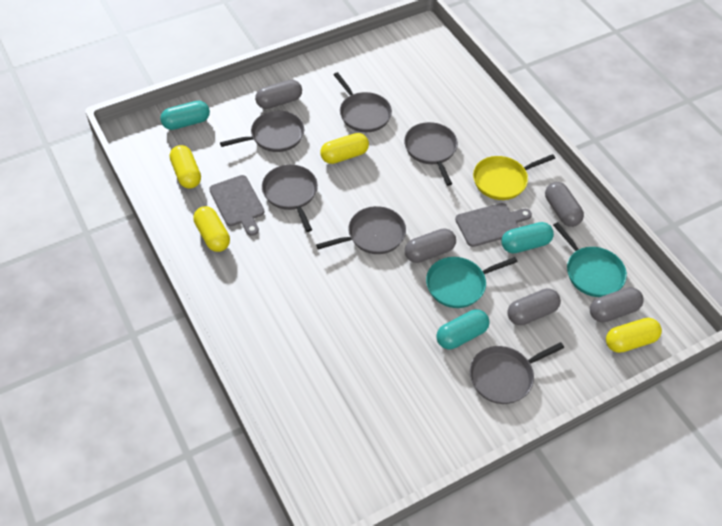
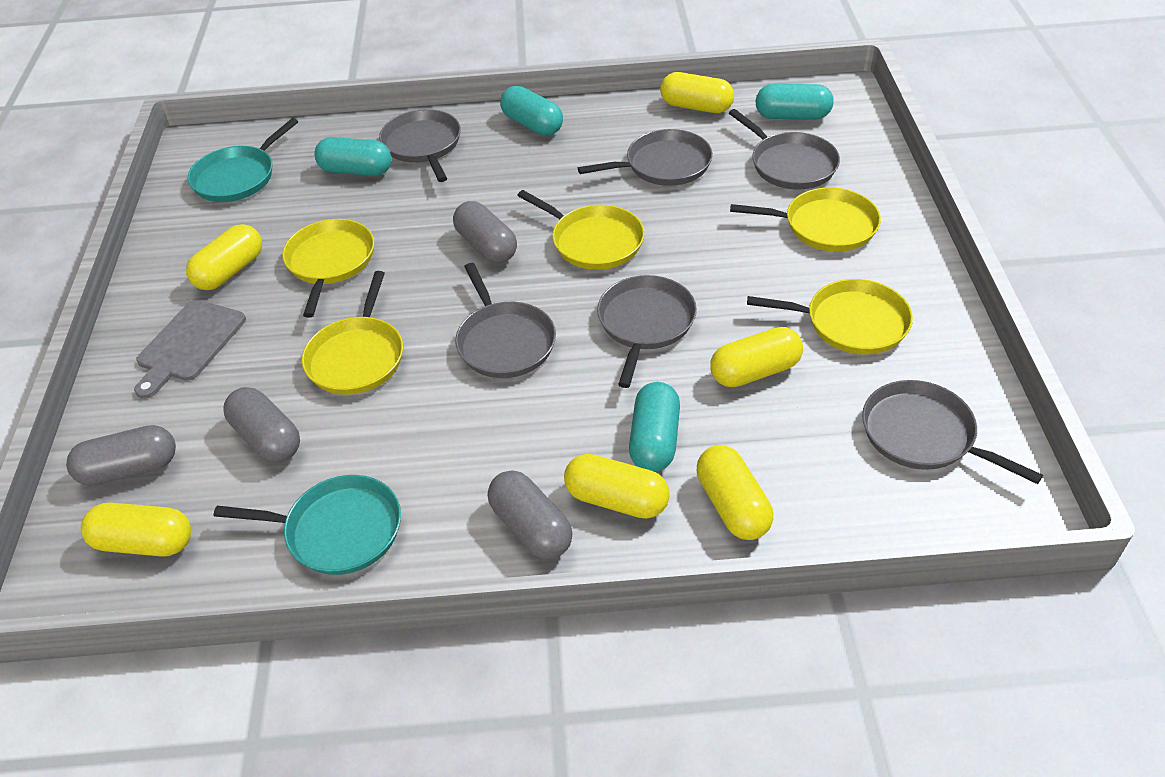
grey capsule: [255,80,302,109] [405,228,456,263] [507,288,561,325] [545,182,584,227] [590,287,644,322] = 5 -> [66,425,176,486] [223,387,300,462] [453,201,517,263] [488,470,572,559] = 4
grey cutting board: [209,175,264,236] [455,203,532,247] = 2 -> [134,300,246,399] = 1
turquoise capsule: [160,101,210,130] [436,309,490,349] [501,222,554,253] = 3 -> [314,137,392,176] [500,86,563,136] [629,382,680,472] [756,84,834,120] = 4
yellow capsule: [170,145,201,188] [193,206,230,252] [320,133,369,164] [606,318,662,353] = 4 -> [81,502,191,557] [186,224,262,290] [564,454,670,519] [660,72,734,113] [697,445,773,540] [710,327,803,387] = 6
yellow pan: [473,154,555,200] = 1 -> [282,219,374,318] [302,271,403,395] [517,190,644,270] [730,187,881,252] [747,279,913,354] = 5

